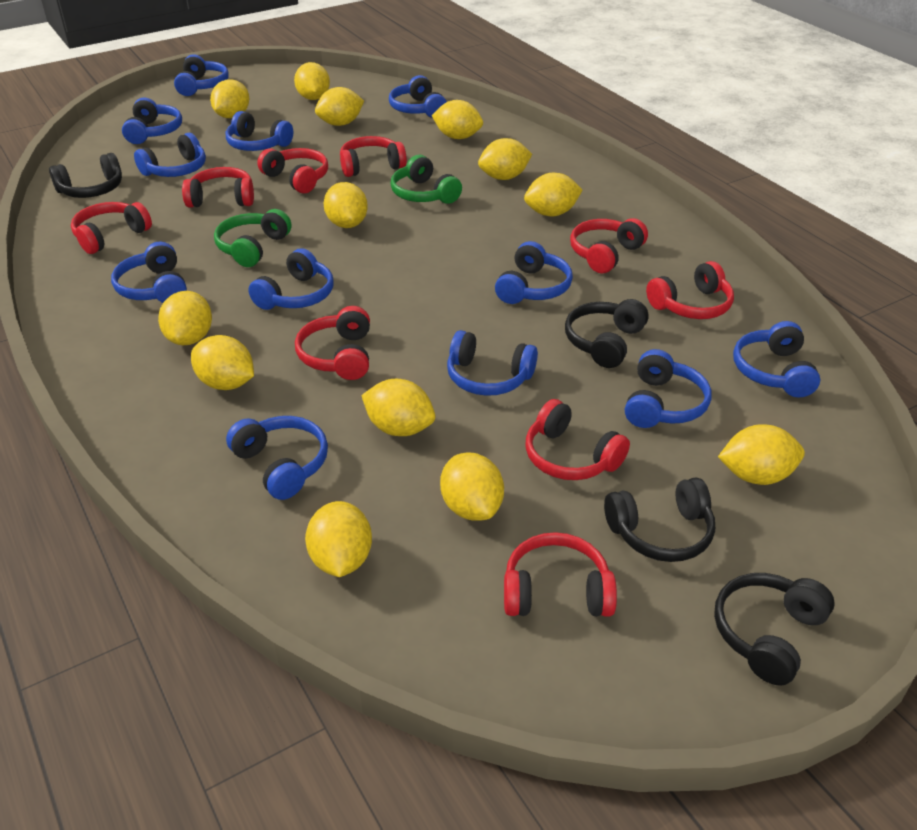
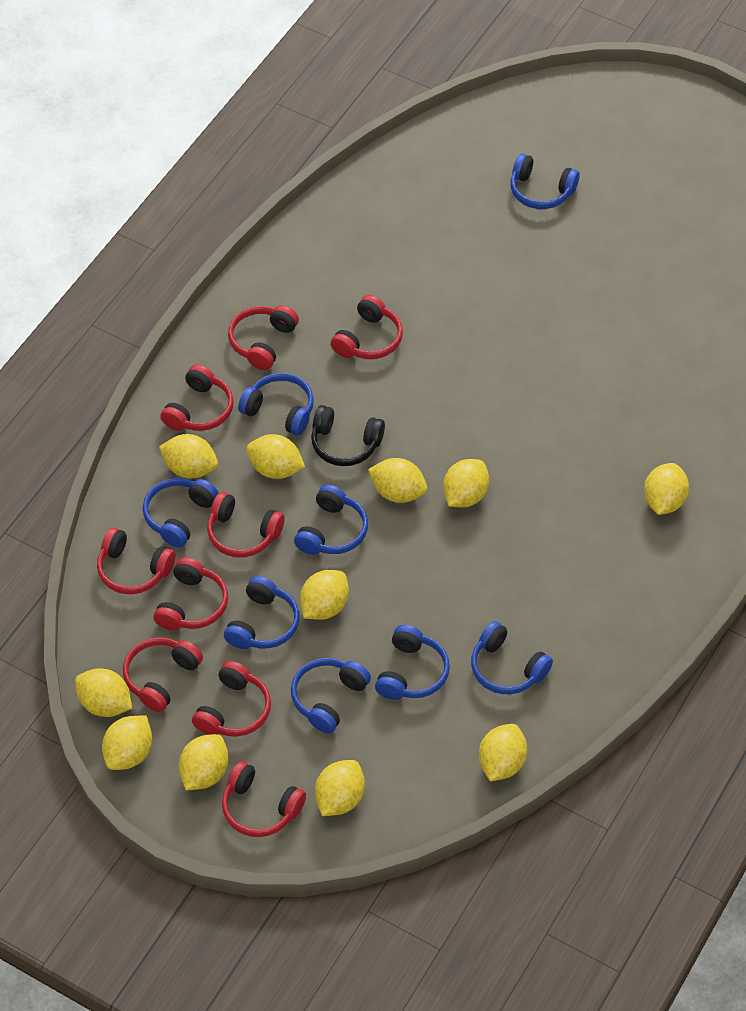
black headphones: [49,153,122,198] [565,299,649,368] [604,477,715,562] [714,573,835,686] = 4 -> [311,405,385,466] = 1
blue headphones: [111,241,187,303] [122,98,182,144] [134,133,206,177] [174,54,229,96] [226,111,293,151] [226,416,328,500] [248,248,333,310] [389,75,447,118] [447,330,538,396] [495,241,573,304] [625,349,711,428] [733,321,820,398] = 12 -> [143,478,218,548] [224,576,300,649] [238,373,314,436] [291,658,371,734] [294,484,368,555] [375,625,450,700] [471,621,553,694] [510,153,580,209] = 8
green headphones: [214,209,291,267] [390,155,462,204] = 2 -> none = 0
yellow lemon: [158,291,212,345] [191,335,254,390] [210,80,249,118] [294,62,330,100] [305,501,372,577] [315,87,364,126] [324,182,368,228] [361,379,435,436] [432,100,483,139] [440,452,504,521] [478,138,532,180] [524,173,583,216] [718,424,805,485] = 13 -> [75,668,132,717] [102,715,152,770] [159,434,218,479] [179,734,229,790] [246,434,305,479] [300,570,349,620] [315,760,365,816] [368,458,427,503] [443,459,489,507] [479,724,527,781] [644,463,689,515] = 11

